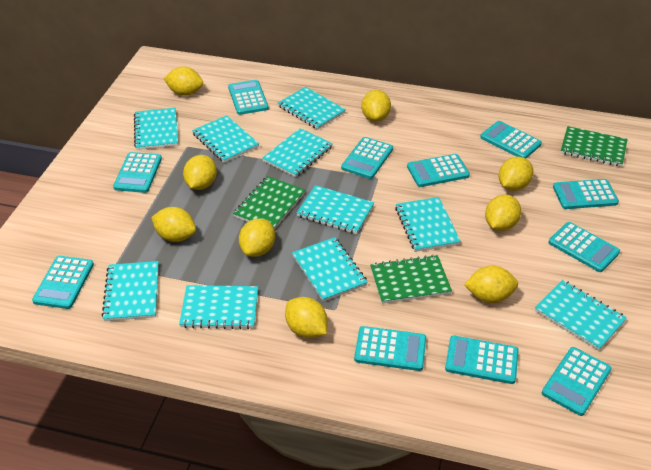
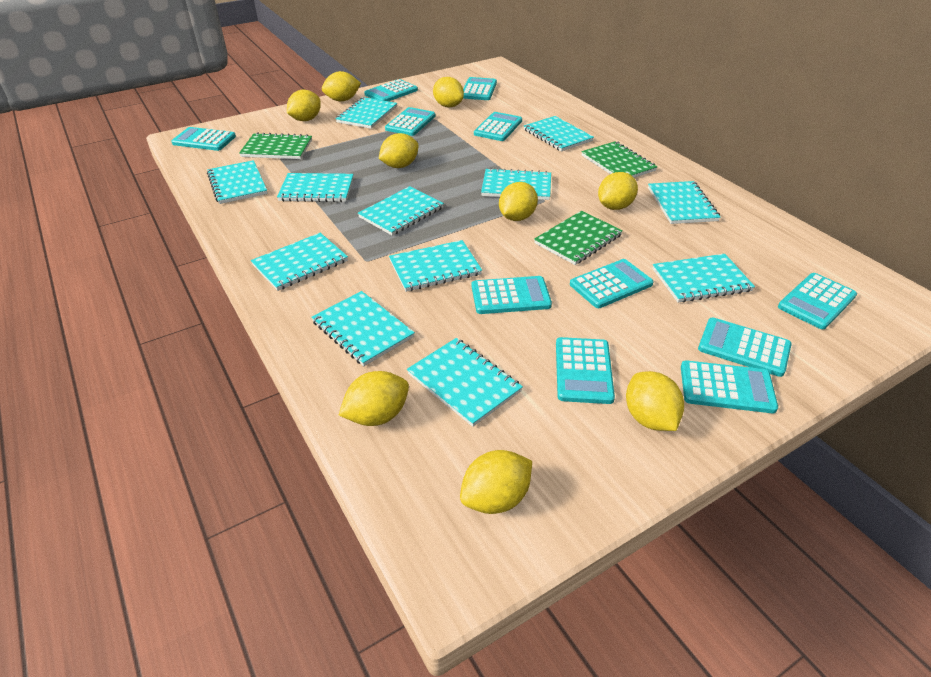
turquoise notebook: [101,261,159,321] [134,108,178,150] [179,285,258,329] [192,115,259,163] [262,128,333,177] [278,87,346,129] [292,237,367,302] [297,185,374,234] [395,197,461,252] [535,280,627,350] = 10 -> [207,160,268,204] [251,233,348,291] [277,173,354,202] [311,291,415,366] [336,97,397,129] [358,186,444,236] [389,240,482,292] [407,338,523,427] [481,168,551,200] [524,116,594,152] [648,181,721,224] [652,254,755,302] = 12

